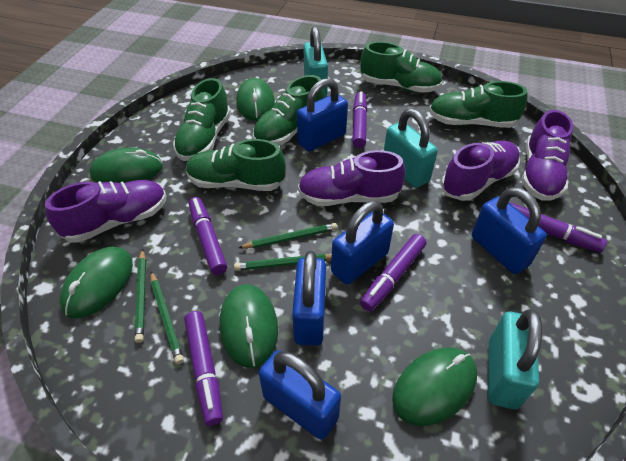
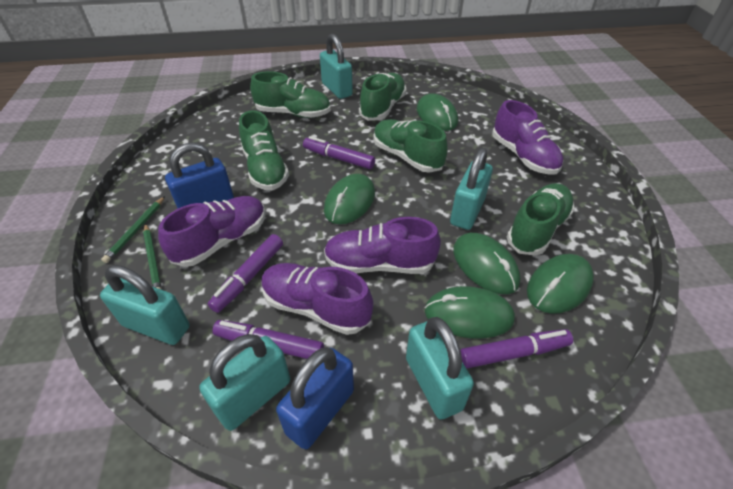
blue padlock: [259,350,341,440] [292,251,326,346] [297,78,348,151] [331,201,394,285] [472,187,547,274] = 5 -> [165,142,234,209] [276,348,354,449] = 2
green pencil: [135,249,146,343] [151,271,184,364] [234,254,332,271] [239,223,337,248] = 4 -> [101,196,165,263] [143,224,162,290] = 2
purple marker: [184,311,223,426] [189,197,227,275] [352,91,367,148] [360,234,426,312] [510,203,607,253] = 5 -> [208,234,283,313] [212,320,324,359] [303,136,375,169] [460,329,573,368] = 4
turquoise padlock: [304,26,328,97] [384,108,438,188] [488,309,542,409] = 3 -> [100,265,190,345] [199,334,290,431] [320,34,353,99] [406,317,474,420] [450,148,493,230] = 5

